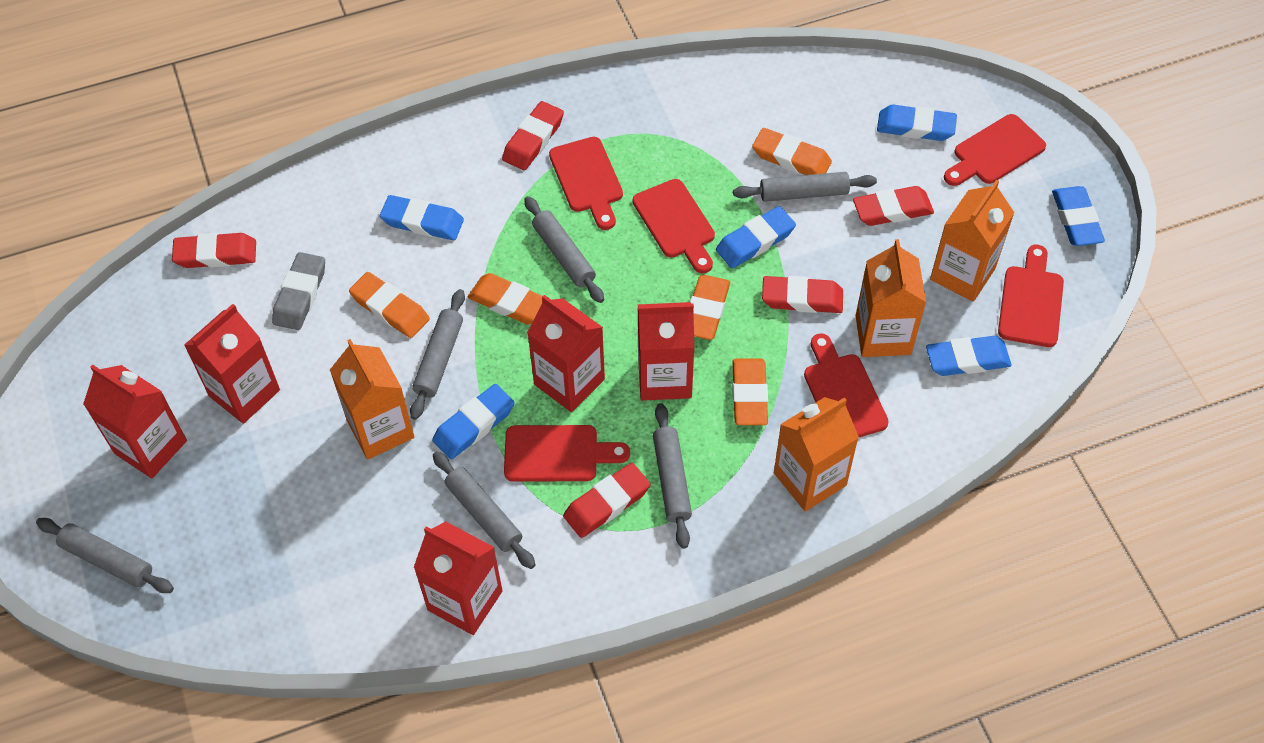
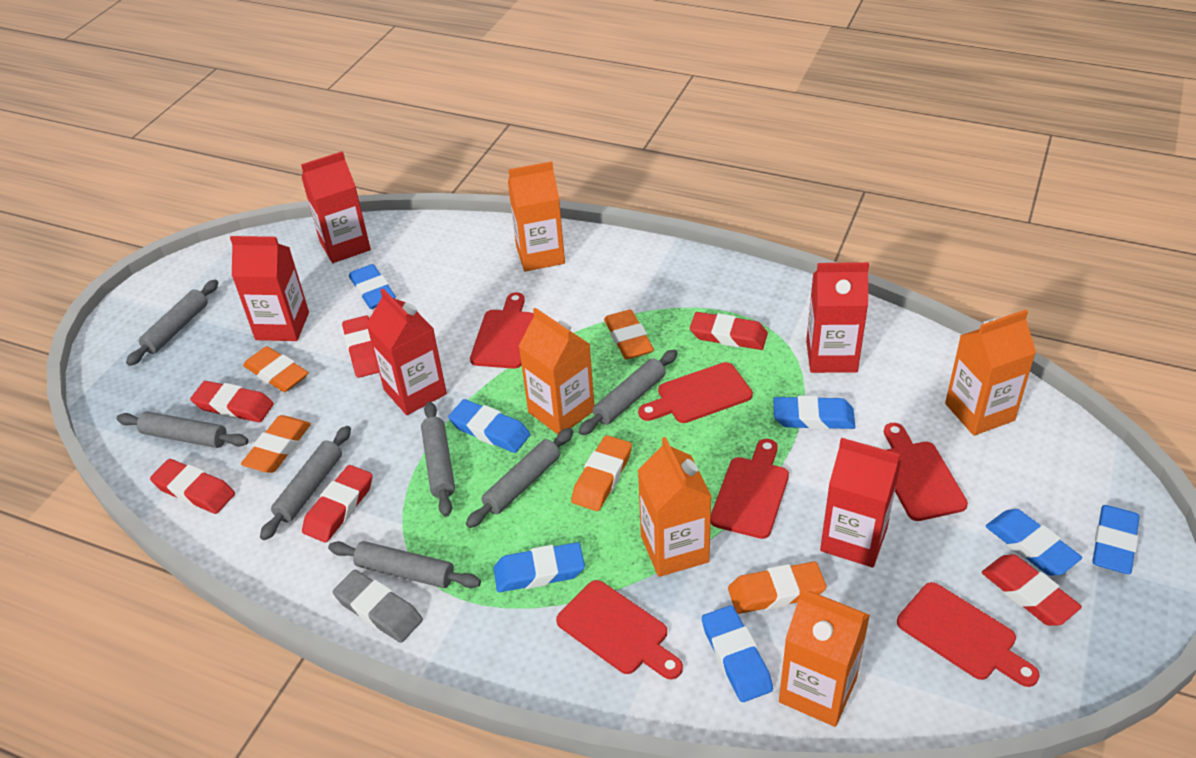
blue eraser: [380,195,464,240] [432,384,515,459] [716,206,796,268] [877,104,957,141] [926,336,1012,376] [1052,186,1105,246] = 6 -> [349,264,396,309] [448,399,530,453] [493,542,585,592] [702,605,773,702] [773,395,855,430] [986,509,1082,576] [1092,505,1140,574] = 7
grey rolling pin: [36,518,174,593] [410,289,465,420] [433,451,536,569] [524,196,604,303] [653,403,692,549] [733,172,877,202] = 6 -> [117,411,249,448] [126,280,219,366] [260,426,351,540] [328,541,481,588] [421,402,455,517] [466,428,573,528] [579,349,678,435] = 7
orange carton: [330,339,414,459] [774,397,859,512] [856,239,926,357] [930,179,1015,302] = 4 -> [508,161,565,272] [519,308,594,434] [638,437,712,577] [779,589,870,727] [945,310,1036,436] = 5
red eraser: [172,233,256,268] [502,101,564,170] [563,463,651,538] [762,276,843,313] [853,186,934,226] = 5 -> [150,459,235,514] [190,381,274,422] [302,465,373,543] [342,315,379,378] [690,312,768,350] [982,554,1082,626] = 6

